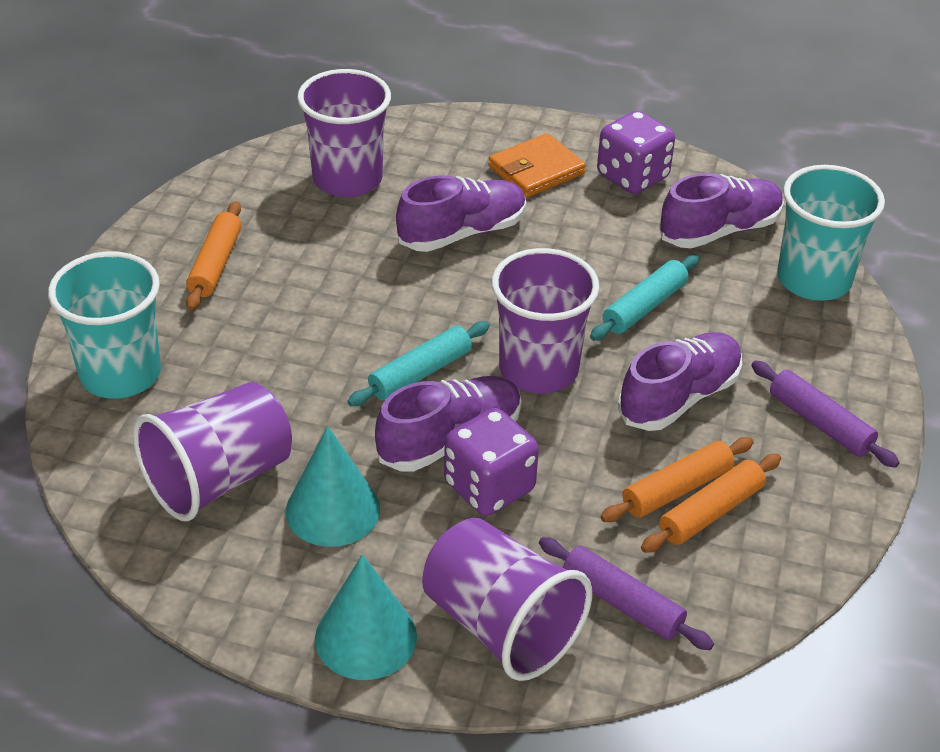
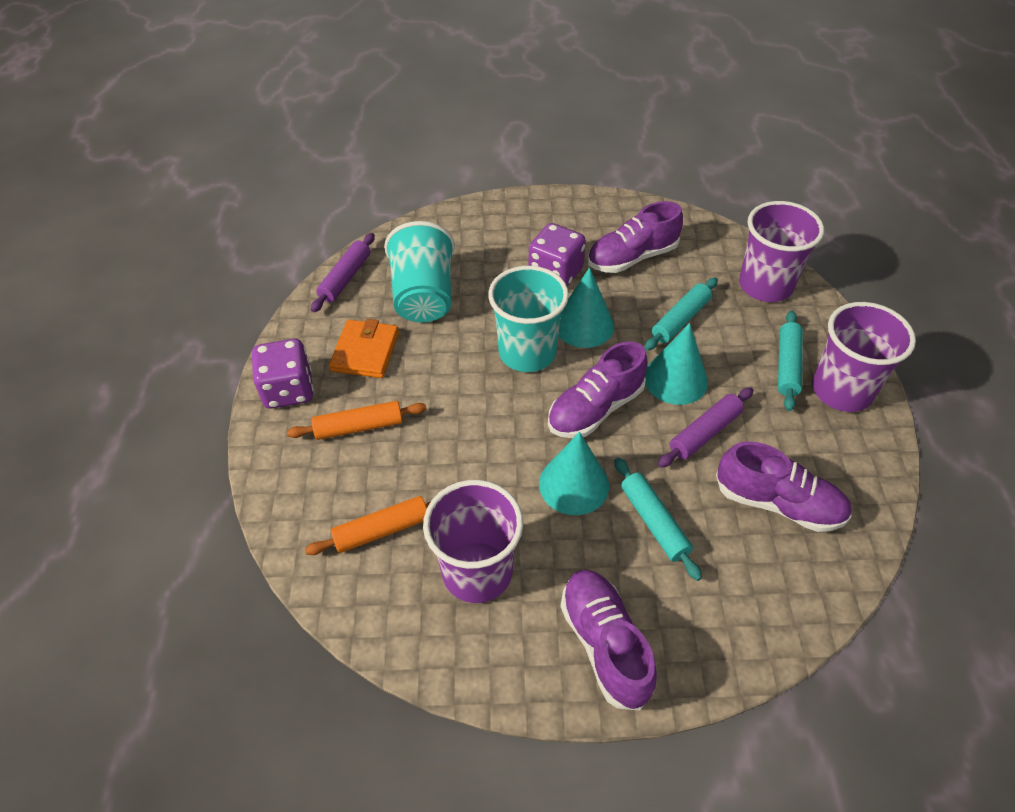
orange rolling pin: [186,201,242,311] [601,437,754,522] [641,454,781,553] = 3 -> [287,401,426,440] [305,496,431,555] = 2
purple cup: [133,382,292,521] [297,69,391,197] [422,518,592,681] [491,248,599,394] = 4 -> [423,480,523,603] [739,201,824,302] [812,302,916,412] = 3
turquoise cone: [286,426,380,547] [315,554,417,680] = 2 -> [539,432,609,515] [559,268,614,348] [645,323,708,405] = 3
turquoise rolling pin: [347,321,490,406] [590,254,699,341] = 2 -> [614,458,702,581] [644,278,718,351] [778,311,803,411] = 3

